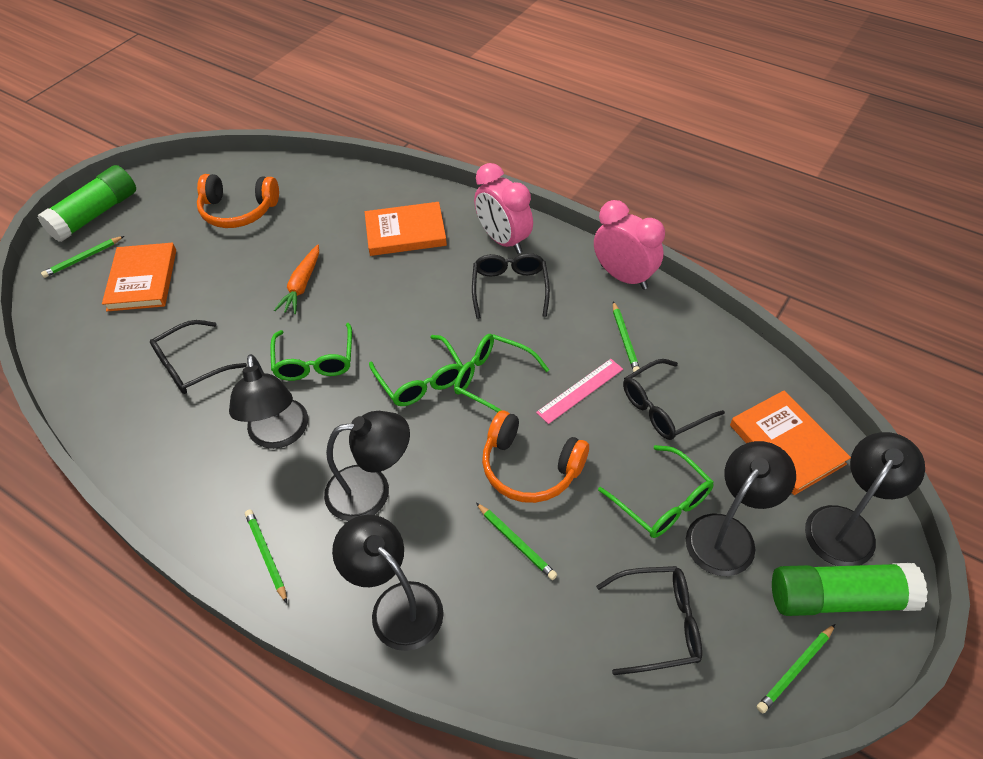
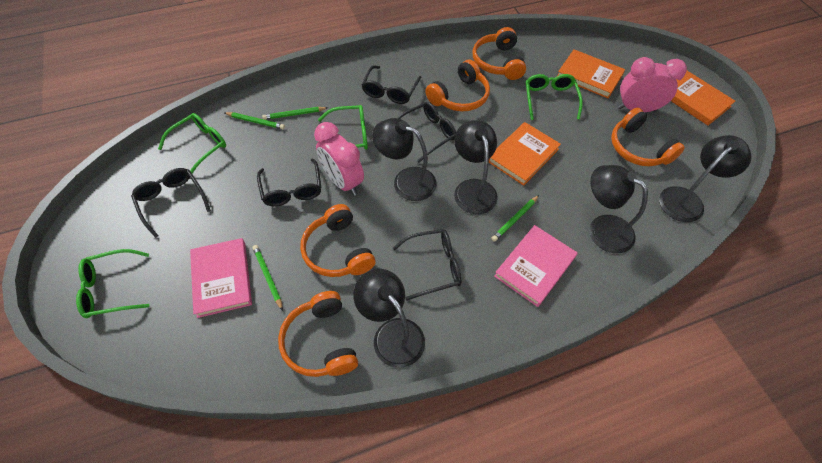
black glasses: [150,320,247,394] [472,253,550,319] [596,566,702,675] [623,359,725,440] = 4 -> [131,168,211,238] [257,158,321,206] [361,65,422,104] [393,229,461,300] [397,102,456,163] = 5
green glue stick: [37,165,136,242] [772,563,928,616] = 2 -> none = 0
green pencil: [41,236,124,278] [245,510,287,603] [476,503,557,580] [613,301,640,372] [757,624,835,713] = 5 -> [224,112,285,129] [253,245,283,311] [262,107,328,120] [491,195,539,242] = 4
orange carrot: [274,244,319,314] = 1 -> none = 0
orange headphones: [197,174,279,228] [482,411,589,503] = 2 -> [278,291,358,377] [300,204,376,277] [425,60,490,111] [472,27,526,80] [611,108,685,166] = 5
pink book: none = 0 -> [190,238,252,318] [494,225,578,307] = 2
pink ruler: [536,359,623,424] = 1 -> none = 0

